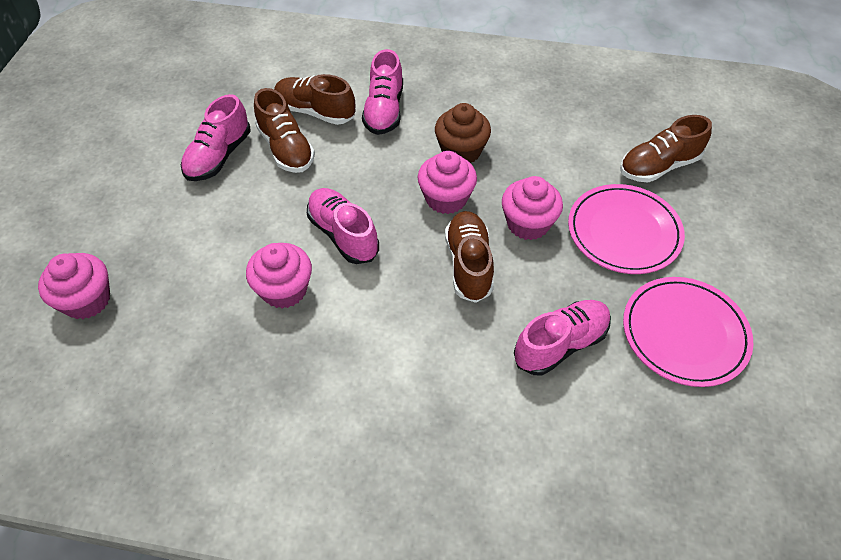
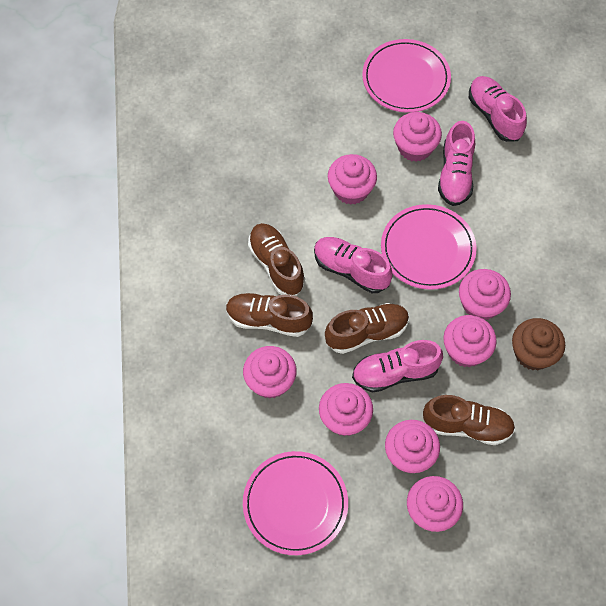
pink cupcake: [38,253,110,319] [246,243,312,309] [418,151,477,214] [502,176,563,240] = 4 -> [243,346,297,399] [319,383,373,436] [328,154,377,205] [385,420,440,473] [393,112,442,162] [407,476,463,532] [443,315,497,367] [459,269,511,320] = 8
pink plate: [568,184,685,274] [623,277,753,387] = 2 -> [243,451,348,555] [362,39,451,113] [381,204,477,290] = 3

